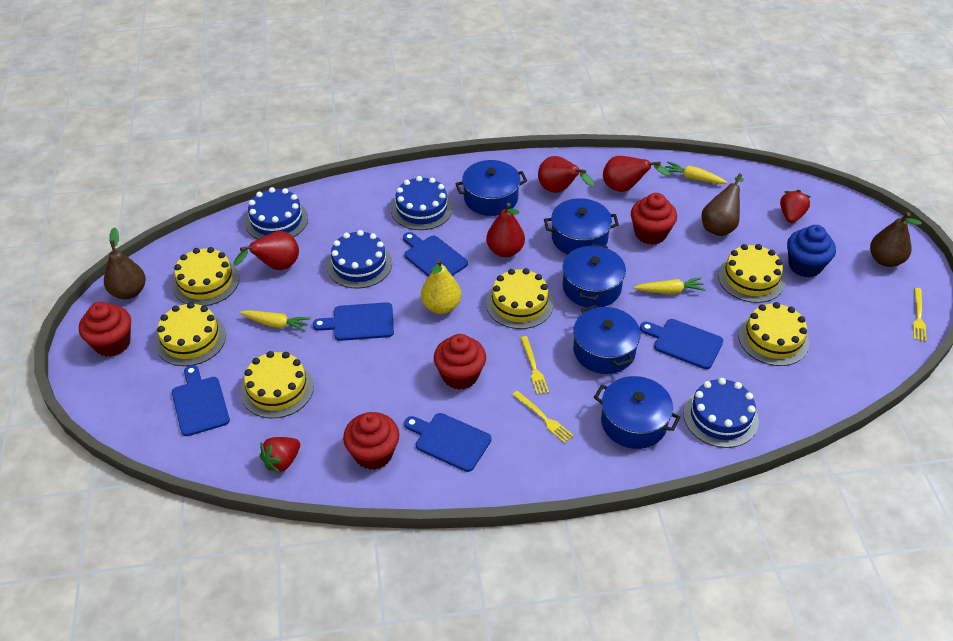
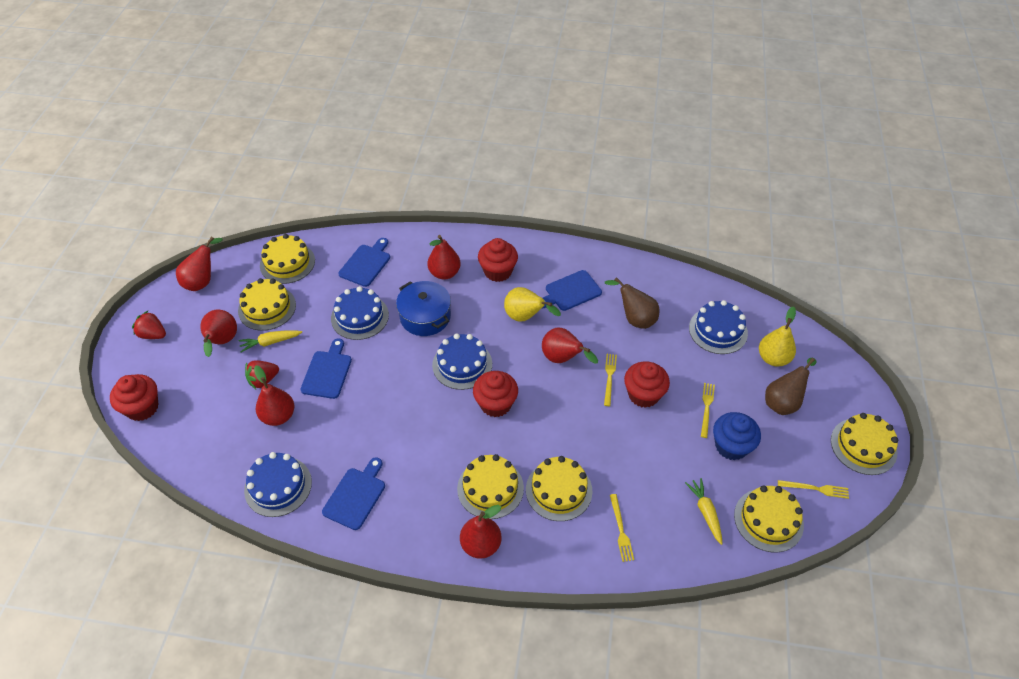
blue cutting board: [172,365,230,436] [313,302,394,341] [403,232,468,277] [404,413,492,472] [640,319,723,369] = 5 -> [300,338,352,399] [322,457,385,530] [339,238,390,287] [543,270,602,311] = 4
blue pot: [455,160,527,216] [544,198,619,255] [562,244,626,307] [573,305,641,374] [594,376,681,449] = 5 -> [396,281,451,336] = 1
brown pear: [104,227,146,299] [702,173,744,236] [870,212,922,267] = 3 -> [605,277,660,329] [765,358,816,415] = 2
red pear: [234,231,299,270] [486,203,525,257] [538,156,594,193] [603,156,670,192] = 4 -> [176,237,223,291] [200,310,237,357] [254,365,294,426] [427,235,461,280] [460,505,502,559] [542,328,598,364] = 6
yellow carrot: [239,310,311,332] [634,277,706,294] [665,161,728,184] = 3 -> [238,330,302,352] [685,478,723,545] = 2
yellow fork: [512,391,574,443] [520,336,549,395] [913,288,927,342] = 3 -> [604,354,617,406] [610,494,634,562] [701,383,715,438] [778,480,849,499] = 4
yellow pear: [421,259,461,314] = 1 -> [504,287,561,322] [759,306,796,367] = 2

